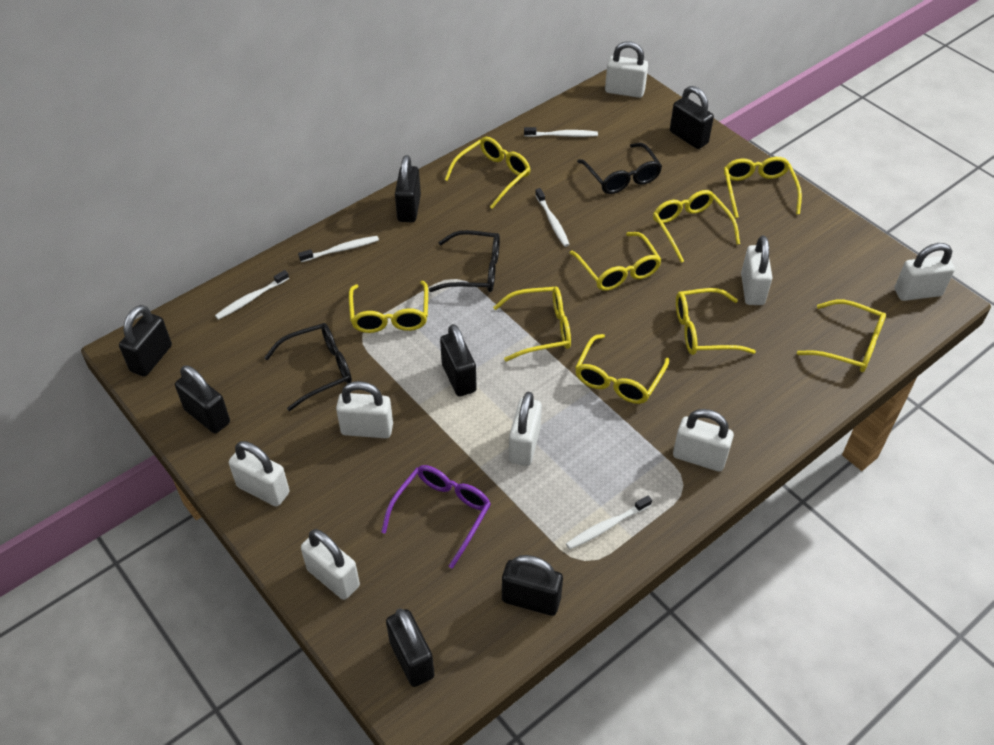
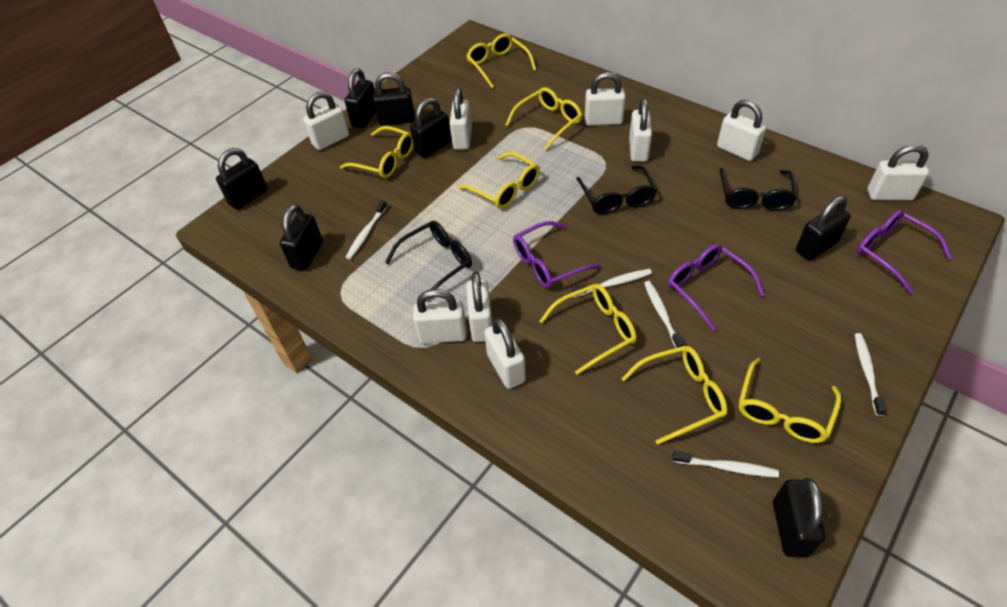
purple glasses: [381,465,491,569] = 1 -> [513,221,601,288] [668,244,765,331] [857,210,952,294] = 3
white padlock: [229,441,290,507] [301,529,360,600] [336,381,393,438] [509,392,542,466] [605,41,648,98] [673,409,734,472] [741,236,773,305] [895,243,955,301] = 8 -> [303,92,349,150] [413,289,467,344] [450,88,472,149] [466,272,492,342] [484,317,526,389] [585,72,626,126] [629,98,652,162] [717,100,766,161] [867,144,929,201] = 9
yellow glasses: [349,281,428,333] [444,137,531,209] [493,286,571,362] [570,232,662,291] [575,334,669,404] [653,190,740,263] [676,288,756,355] [724,157,802,218] [797,300,886,372] = 9 -> [340,126,413,178] [458,152,540,209] [467,34,536,88] [506,87,582,150] [540,284,637,375] [621,346,727,445] [739,358,841,443] = 7

